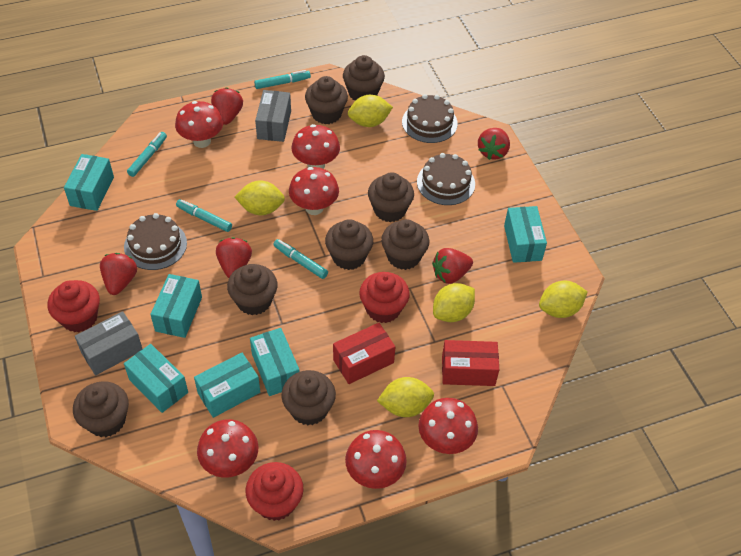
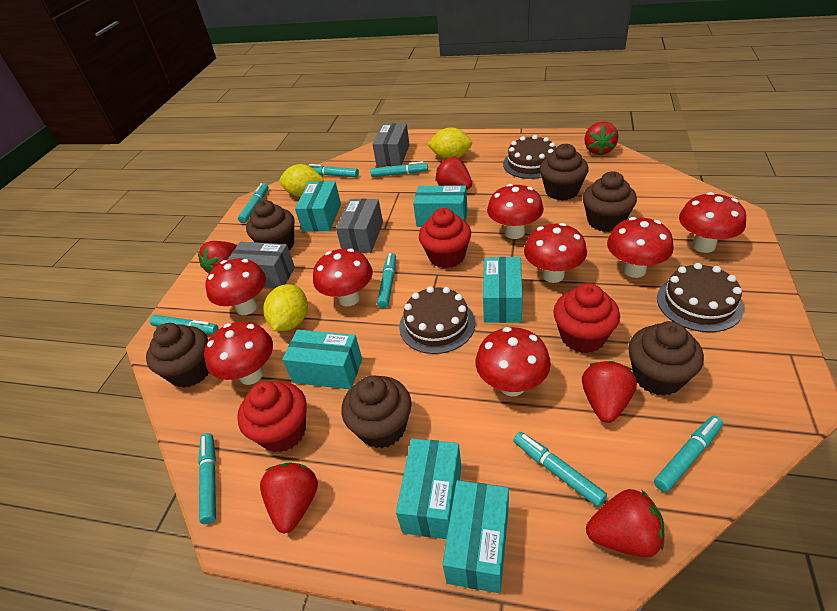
brown cupcake: [73,381,129,437] [227,264,277,315] [281,370,336,425] [305,76,348,124] [325,219,373,270] [343,55,385,101] [368,172,414,222] [381,219,429,270] = 8 -> [146,323,209,388] [246,200,294,250] [342,375,412,448] [540,144,589,201] [583,171,637,232] [628,321,704,396] = 6
grey box: [75,311,142,375] [255,90,291,142] = 2 -> [227,242,295,288] [336,199,383,253] [372,123,410,166] = 3
red box: [333,323,395,384] [442,340,499,386] = 2 -> none = 0
red mushroom: [175,101,223,148] [197,419,258,478] [289,167,339,215] [291,124,340,169] [345,430,407,489] [418,398,478,454] = 6 -> [204,321,273,385] [205,258,266,315] [313,248,373,306] [476,327,551,396] [487,184,544,239] [524,223,587,283] [607,217,674,278] [679,192,746,253] = 8
red strawberry: [100,253,137,295] [211,87,243,125] [216,237,252,278] [432,248,473,284] [478,128,510,160] = 5 -> [197,241,237,274] [260,463,318,534] [435,157,472,190] [582,361,637,423] [584,121,619,155] [586,489,664,558] = 6
turquoise marker: [127,132,167,177] [176,199,232,232] [254,70,311,89] [273,239,328,279] = 4 -> [150,315,219,334] [198,433,216,524] [238,183,268,223] [309,164,359,178] [370,161,428,177] [377,253,396,308] [513,432,607,507] [654,416,723,492] = 8
yellow lemon: [235,180,285,215] [348,95,393,127] [377,377,434,417] [433,283,475,322] [539,281,588,318] = 5 -> [263,284,308,331] [279,164,324,197] [427,127,472,159] = 3

